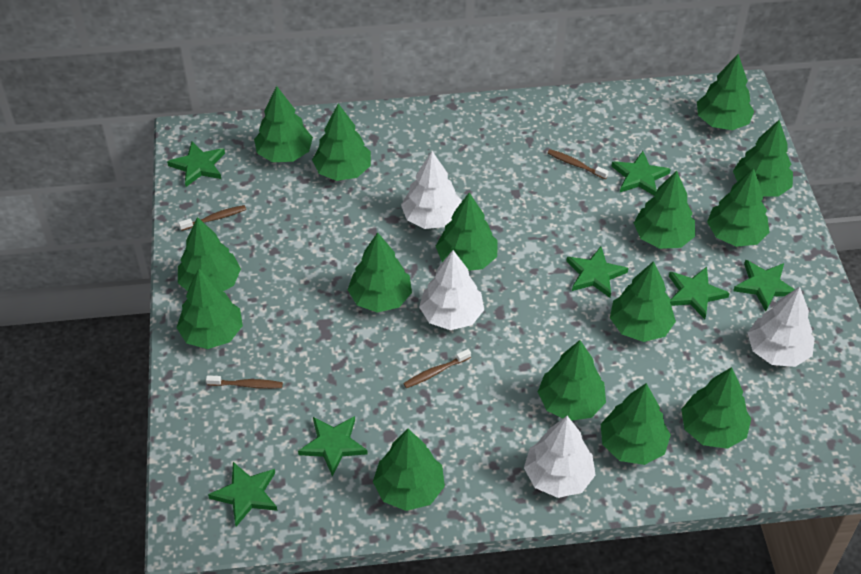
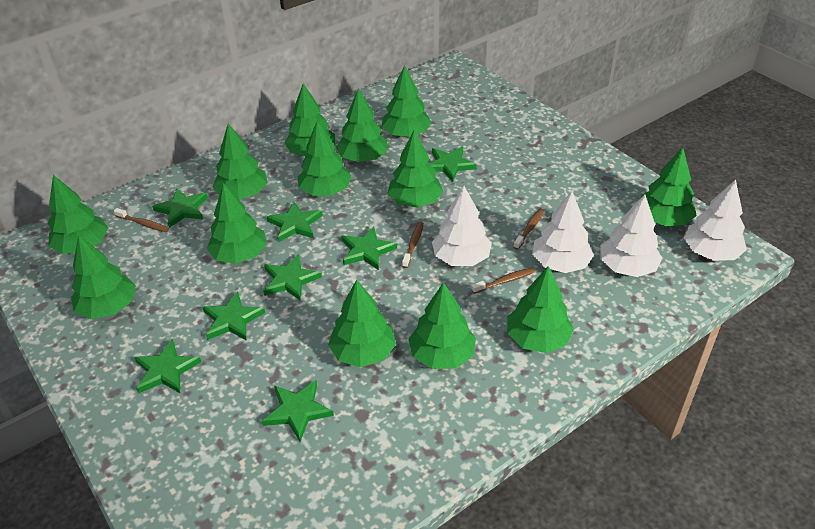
green star: [167,141,225,187] [208,462,277,527] [298,416,368,476] [566,247,628,298] [611,151,671,195] [669,267,730,319] [733,260,795,311] = 7 -> [134,339,201,393] [152,189,208,228] [203,291,265,341] [262,380,334,442] [263,254,322,300] [266,201,323,242] [341,226,397,270] [430,147,477,182] = 8
green tree: [176,268,243,349] [178,217,241,291] [254,86,313,162] [312,104,371,181] [348,232,412,313] [373,429,445,511] [435,193,498,271] [538,340,606,421] [601,383,671,465] [610,261,676,342] [634,170,695,249] [681,367,751,449] [697,54,754,130] [707,168,770,247] [733,120,793,197] = 15 -> [48,175,108,254] [71,235,136,319] [207,183,267,264] [213,124,268,199] [284,84,335,156] [297,121,352,196] [328,280,396,367] [336,88,388,162] [382,65,432,137] [387,131,443,208] [408,282,476,369] [507,266,574,353] [640,148,697,226] = 13

